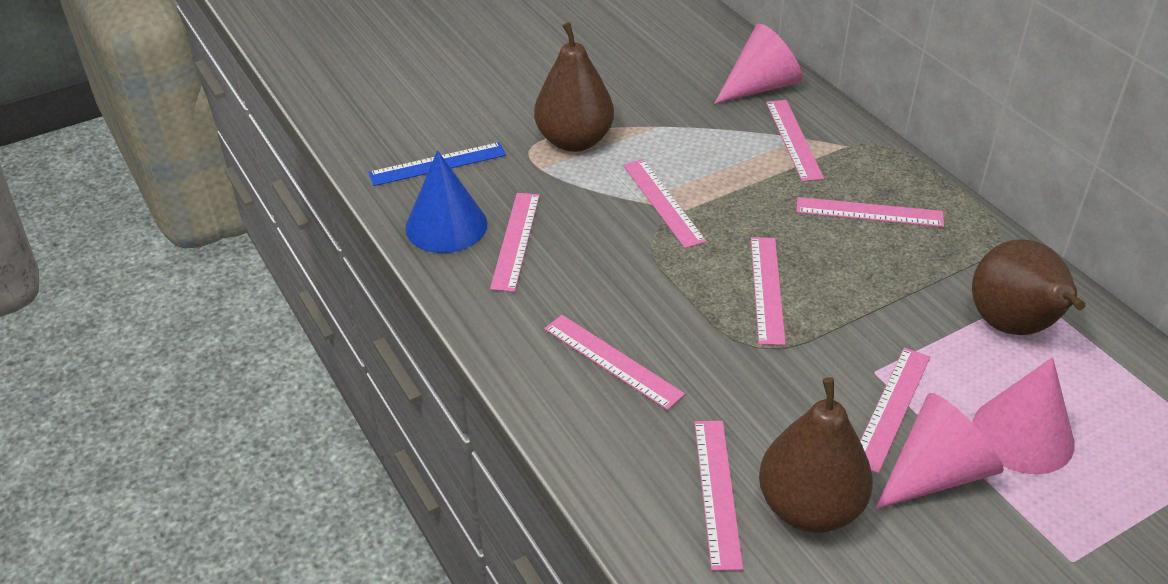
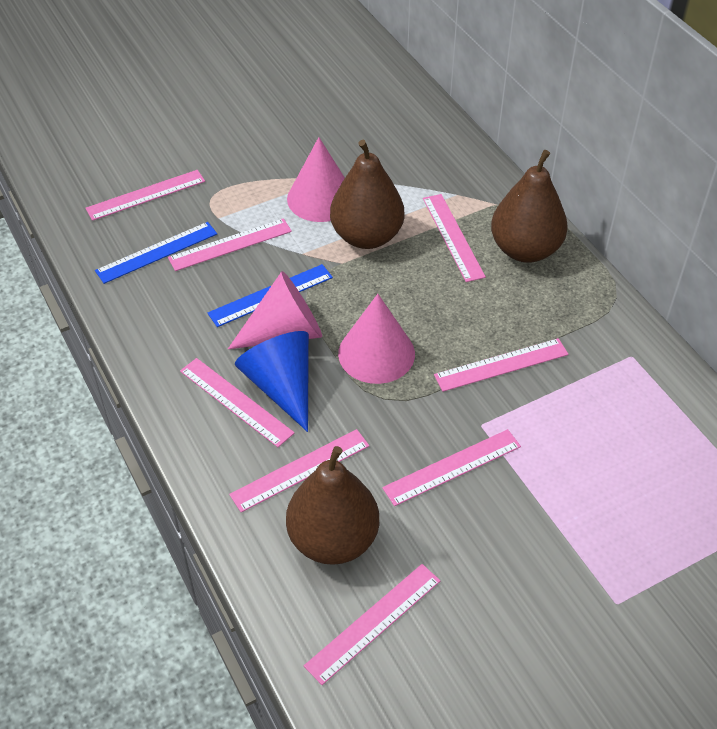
blue ruler: [368,142,506,186] = 1 -> [95,222,217,284] [208,264,333,327] = 2

